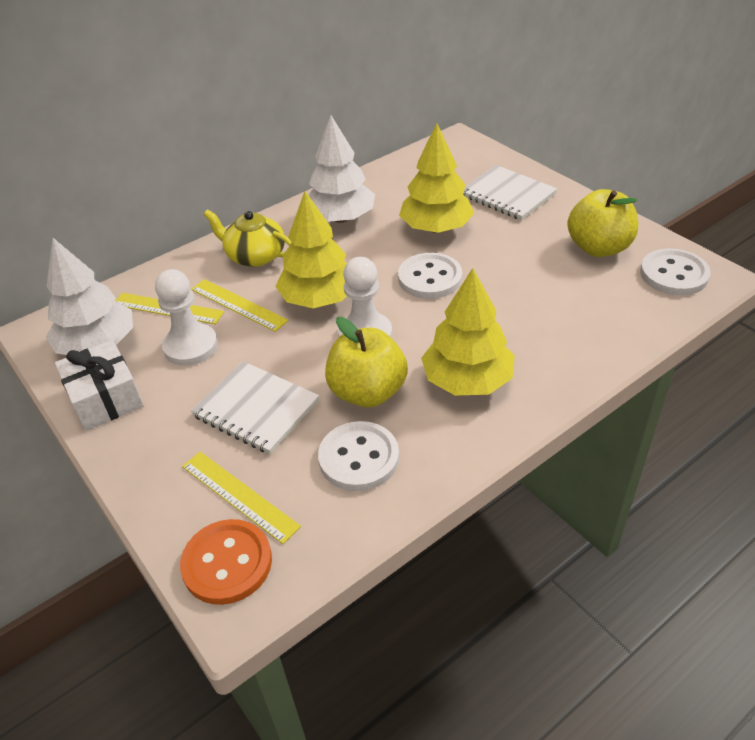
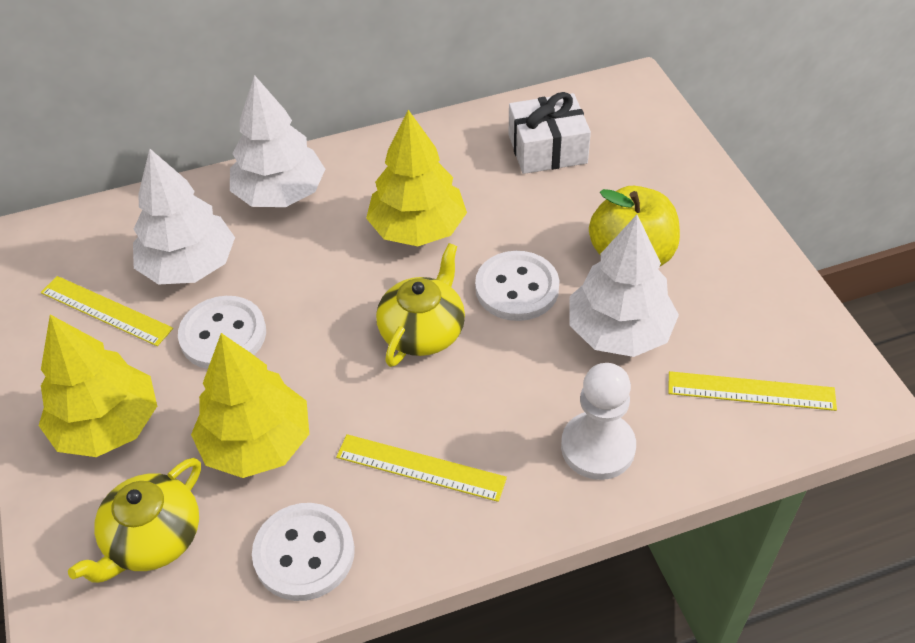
orange button: [180,519,272,605] = 1 -> none = 0
white notebook: [191,361,319,454] [463,165,557,220] = 2 -> none = 0
white pawn: [155,269,218,366] [338,257,392,338] = 2 -> [561,363,636,480] = 1
white tree: [46,238,133,355] [308,115,375,223] = 2 -> [133,149,235,285] [230,75,325,207] [569,215,679,357] = 3
yellow apple: [325,317,408,407] [567,189,638,257] = 2 -> [589,186,680,266] = 1
yellow teapot: [203,209,292,267] = 1 -> [68,458,201,583] [376,243,465,367] = 2

